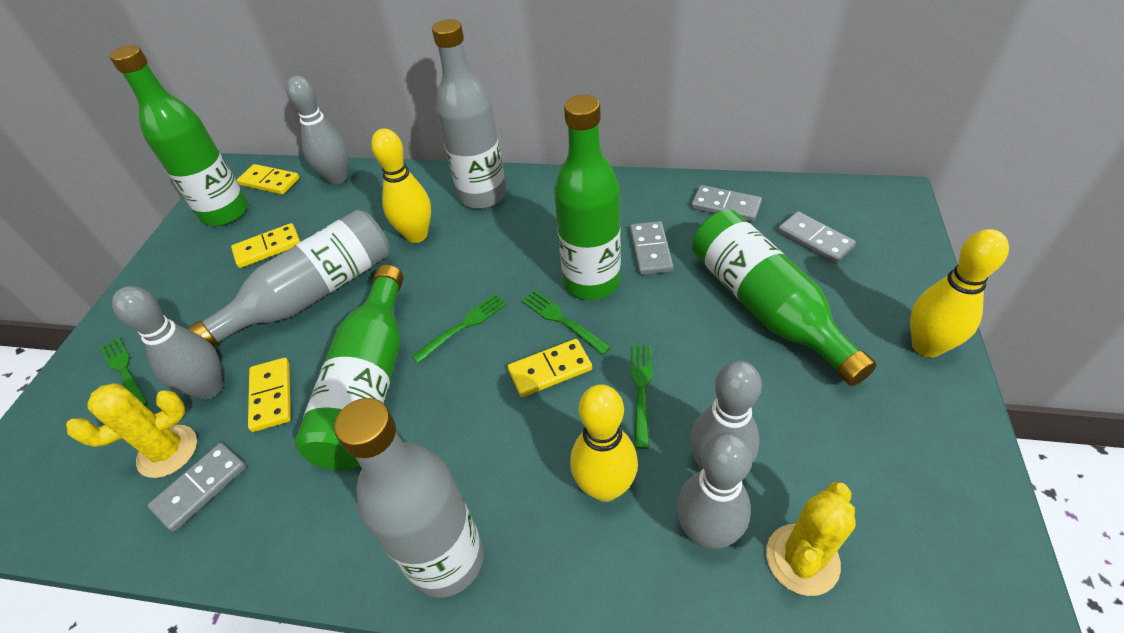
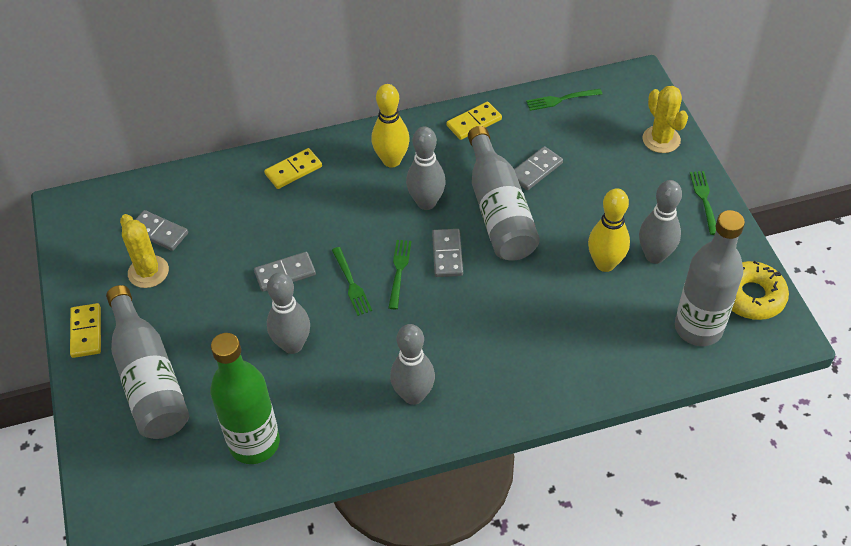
green bottle: [109,45,248,226] [295,265,404,470] [554,95,621,300] [692,210,877,386] = 4 -> [210,333,280,464] = 1
yellow bowling pin: [371,128,431,243] [570,384,638,502] [910,229,1009,358] = 3 -> [371,84,410,168] [588,188,630,272] = 2
yellow domino: [231,223,300,268] [237,164,299,195] [248,358,291,432] [508,339,592,397] = 4 -> [70,303,101,358] [264,148,322,189] [446,101,502,140] = 3
yellow donut: none = 0 -> [732,261,789,320] = 1

